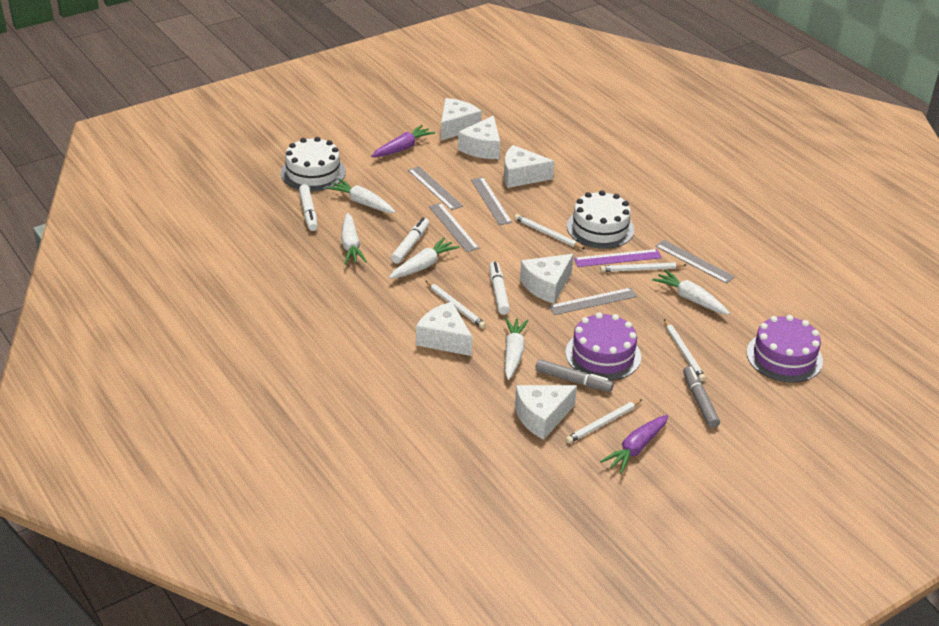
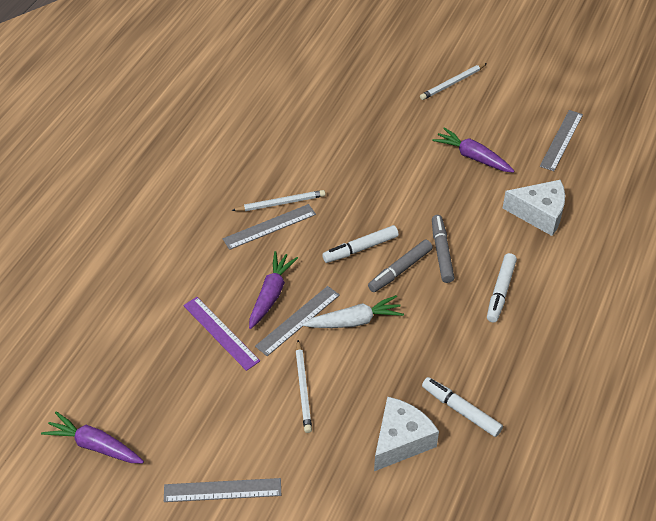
grey ruler: [408,166,463,210] [429,203,479,252] [471,177,512,225] [549,288,637,315] [655,240,735,284] = 5 -> [164,478,281,502] [223,204,316,250] [255,286,340,356] [540,110,583,171] = 4
purple cake: [565,312,641,381] [747,315,823,383] = 2 -> none = 0
purple carrot: [371,125,435,157] [600,415,669,474] = 2 -> [41,412,144,463] [249,251,298,329] [432,127,514,173] = 3
white cake: [281,137,346,191] [567,190,634,249] = 2 -> none = 0
white carrot: [326,179,396,213] [341,213,367,264] [389,238,459,279] [505,317,529,380] [652,270,730,315] = 5 -> [302,295,404,328] = 1
white cheese: [416,302,472,356] [441,98,482,140] [458,116,500,159] [504,145,554,188] [515,385,577,440] [520,254,573,304] = 6 -> [374,396,439,471] [503,180,565,236] = 2
white pencil: [425,280,486,328] [514,214,585,249] [565,399,643,444] [600,262,686,272] [664,319,706,381] = 5 -> [231,190,325,211] [296,340,312,433] [420,63,487,100] = 3

